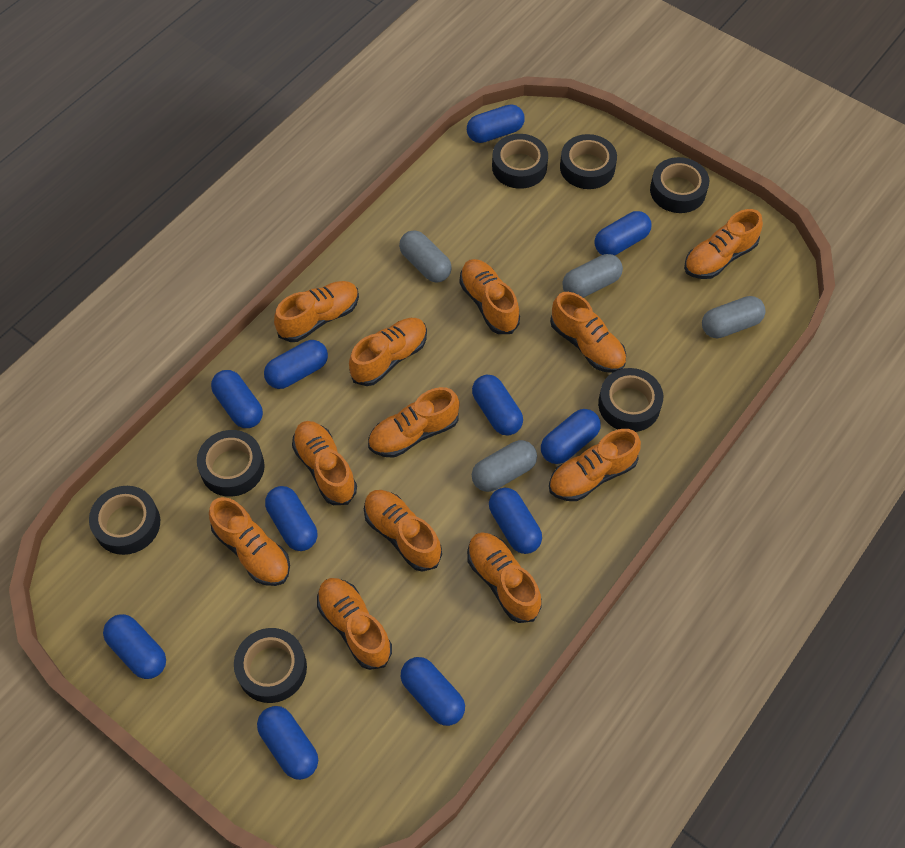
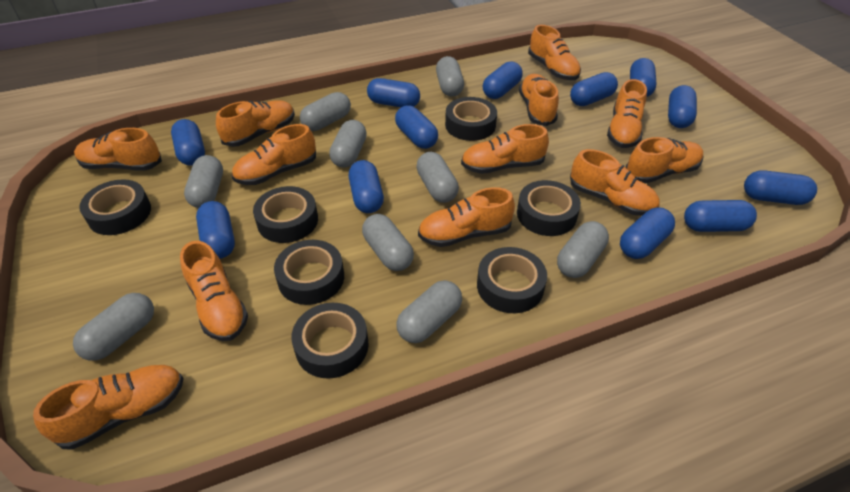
blue capsule: [103,614,166,679] [211,370,263,428] [257,706,318,780] [264,340,328,389] [265,486,317,551] [401,657,465,726] [467,104,525,143] [472,375,523,436] [489,488,542,554] [541,409,601,464] [594,211,652,256] = 11 -> [171,119,205,166] [196,201,235,259] [349,160,384,213] [367,78,420,107] [395,105,438,149] [483,61,523,99] [570,72,618,106] [620,207,675,259] [630,58,657,97] [668,85,697,128] [684,200,757,232] [744,170,817,205] = 12
grey capsule: [399,230,452,282] [472,440,537,492] [562,254,623,298] [702,296,766,338] = 4 -> [73,293,154,361] [184,155,223,208] [300,92,351,131] [329,120,367,168] [362,214,414,271] [397,280,462,343] [416,152,459,203] [436,56,464,97] [557,221,609,278] = 9

